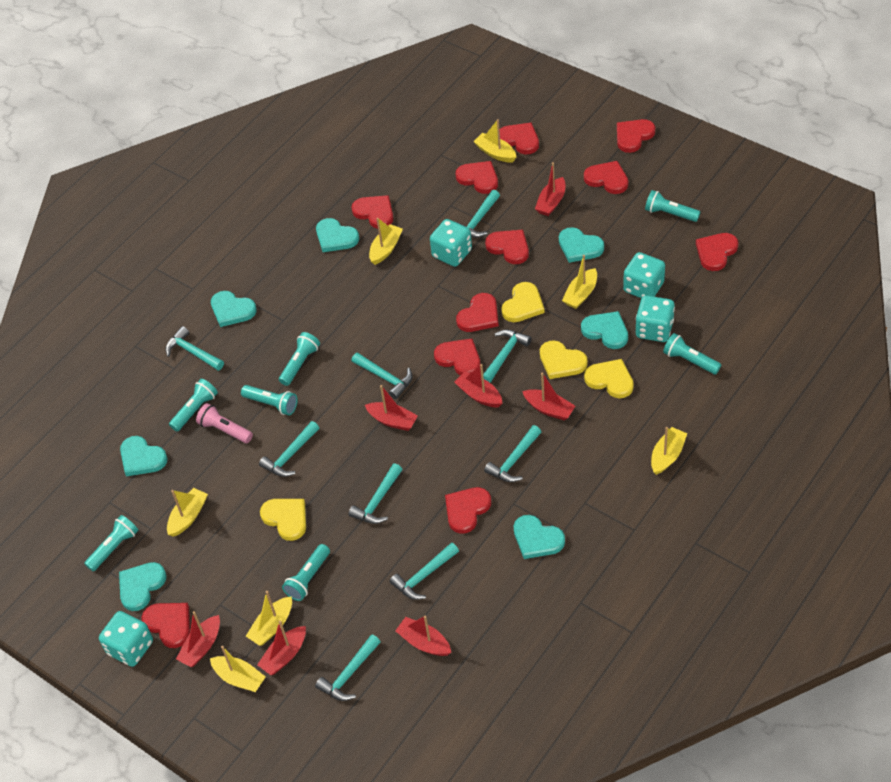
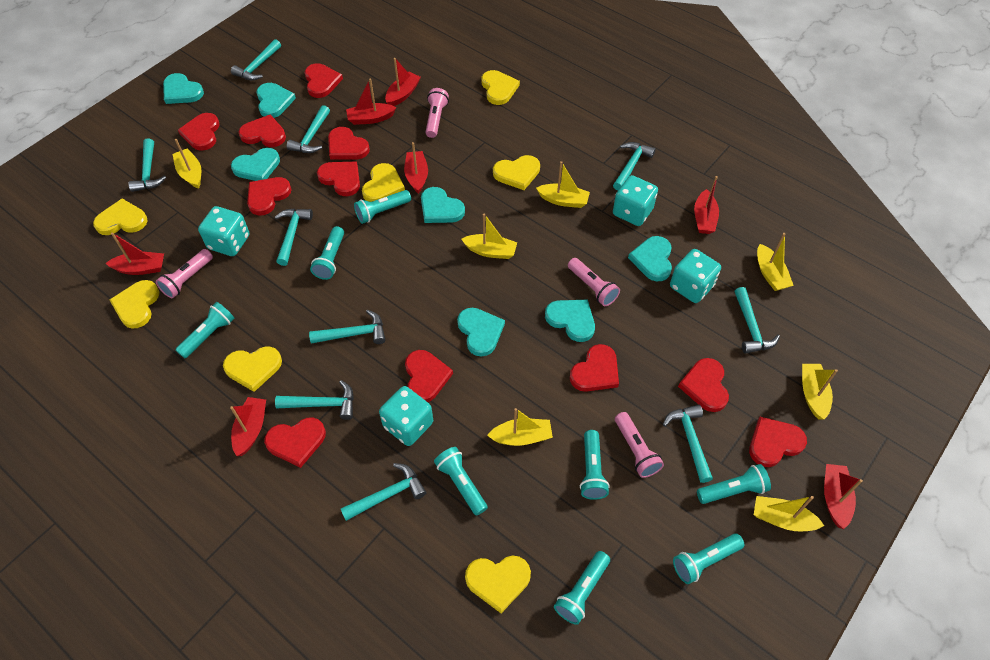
pink flashlight: [196,403,253,443] = 1 -> [156,249,213,298] [426,88,449,138] [568,258,620,306] [615,412,664,478] = 4
turquoise flashlight: [84,515,139,571] [169,379,218,431] [241,385,298,415] [279,332,320,386] [282,544,330,601] [645,190,700,222] [663,333,721,375] = 7 -> [176,302,235,358] [310,226,344,280] [354,190,411,224] [434,447,488,516] [554,551,610,625] [580,430,610,500] [673,534,745,584] [697,464,771,504] = 8
turquoise hammer: [165,326,224,371] [259,421,319,477] [315,634,381,701] [349,463,402,524] [352,352,413,399] [390,542,459,600] [456,190,500,238] [483,330,532,383] [484,425,541,482] = 9 -> [128,138,166,192] [231,39,281,80] [275,209,313,266] [275,380,354,420] [287,105,330,153] [309,310,385,344] [341,463,426,521] [613,142,656,191] [663,405,713,483] [735,287,780,354] = 10
yellow heart: [260,499,306,541] [501,282,545,322] [540,340,588,379] [584,359,634,398] = 4 -> [93,199,148,235] [110,280,159,329] [223,346,282,392] [362,163,405,202] [465,556,531,613] [481,70,520,105] [493,155,540,190] = 7

